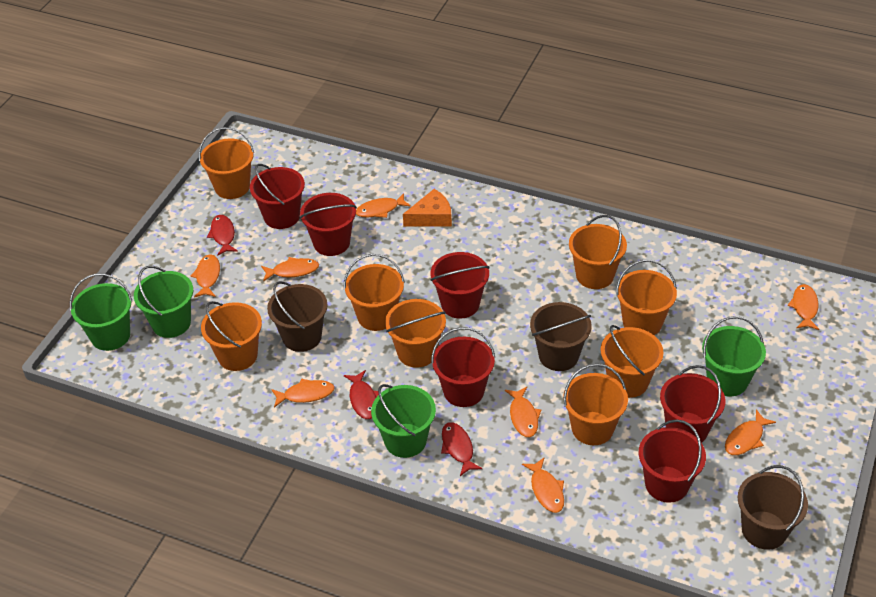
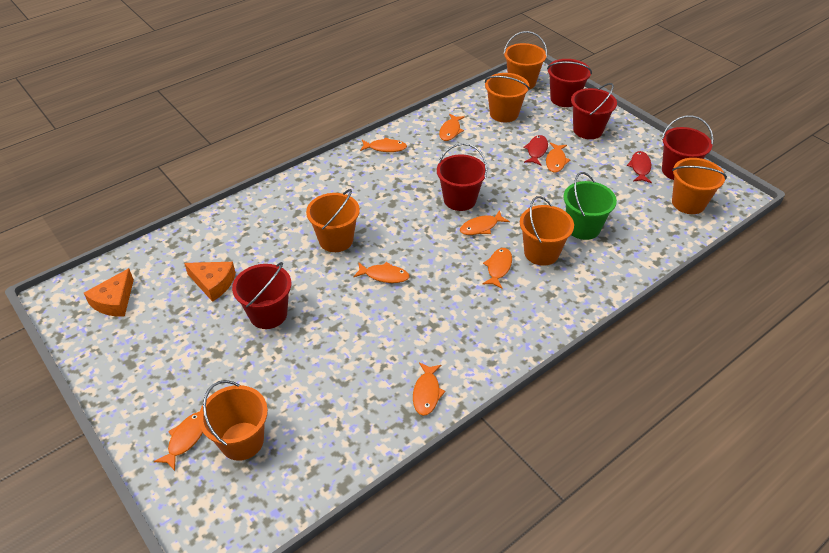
brown bucket: [267,281,328,352] [530,302,592,371] [738,465,808,550] = 3 -> none = 0
green bucket: [70,273,132,351] [134,266,193,338] [371,384,436,458] [702,316,766,396] = 4 -> [563,172,617,240] = 1
orange bucket: [199,127,254,199] [201,301,262,371] [344,254,405,331] [385,299,446,368] [563,364,628,445] [569,215,627,289] [601,325,664,398] [616,260,677,335] = 8 -> [199,380,268,461] [306,189,360,252] [485,73,530,122] [504,31,547,89] [520,196,574,266] [672,158,727,214] = 6
orange cheese: [403,189,452,227] = 1 -> [84,268,134,317] [184,262,236,302] = 2
red bucket: [250,164,305,229] [300,193,357,256] [430,252,490,318] [431,327,495,407] [639,419,706,503] [660,365,725,443] = 6 -> [232,262,291,329] [437,143,487,211] [547,59,592,107] [571,83,617,139] [662,115,713,180] = 5
red fish: [207,215,238,256] [344,370,379,419] [441,422,483,476] = 3 -> [523,135,548,165] [627,151,652,183] = 2

